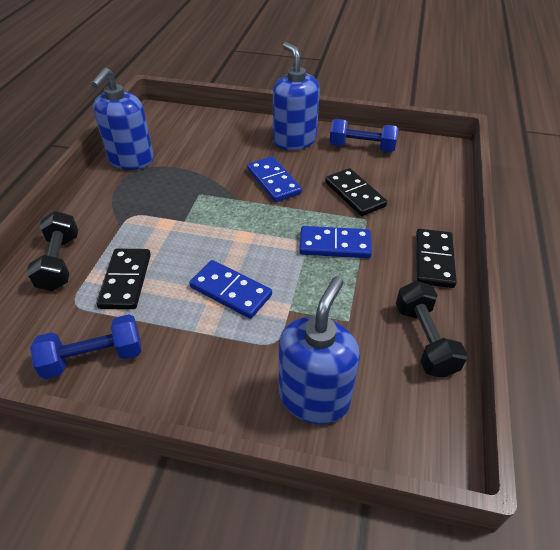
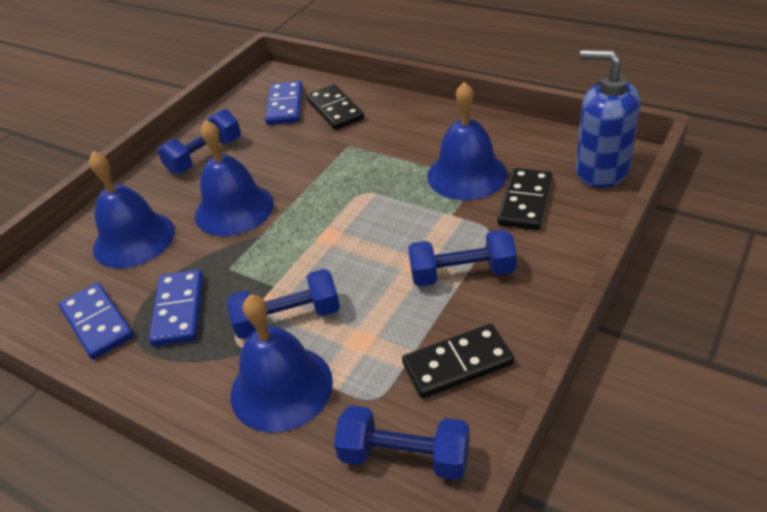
black dumbbell: [26,211,78,291] [396,281,468,378] = 2 -> none = 0
blue bell: none = 0 -> [89,151,175,268] [195,120,274,236] [231,295,333,432] [427,82,507,200] = 4
blue dumbbell: [30,314,141,379] [329,119,399,152] = 2 -> [157,109,241,175] [227,269,340,339] [334,405,470,480] [408,229,517,287] = 4
blue soap dispenser: [91,67,154,170] [273,42,320,150] [279,277,360,424] = 3 -> [575,50,640,188] = 1

